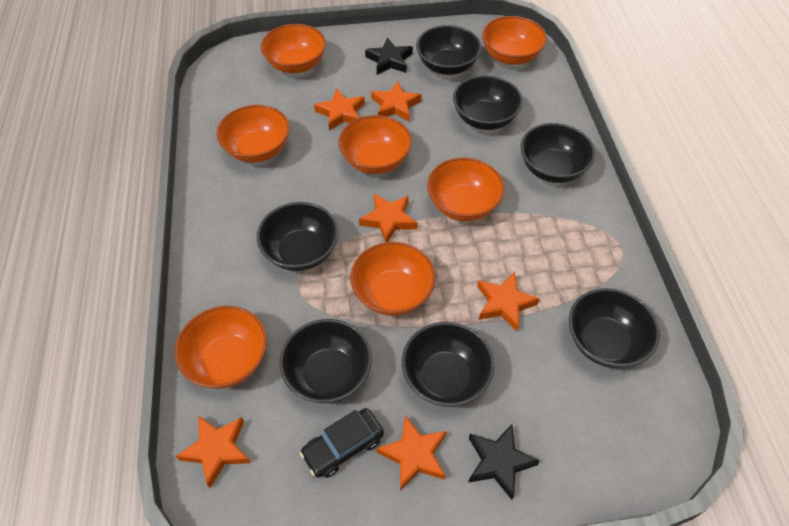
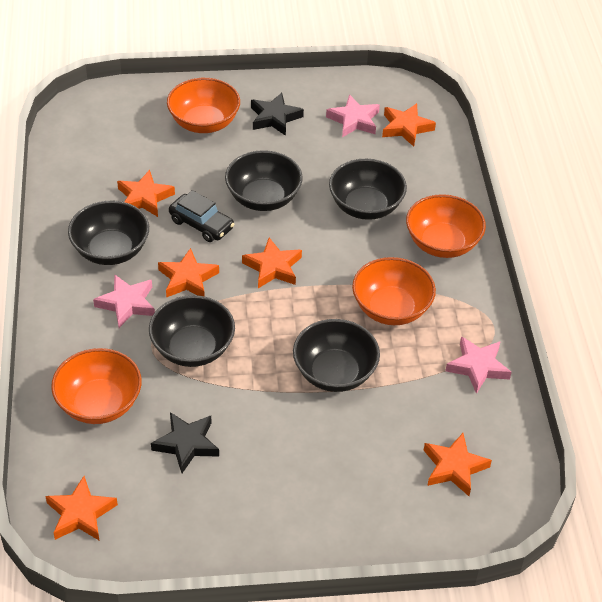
black bowl: [257,202,339,271] [279,319,372,404] [402,322,495,407] [416,25,482,75] [453,75,523,130] [520,123,596,183] [569,288,660,368] = 7 -> [68,201,149,265] [149,295,235,367] [225,150,303,211] [293,319,380,392] [329,159,407,220] = 5
orange bowl: [175,306,267,388] [217,105,290,163] [261,24,326,73] [339,115,412,174] [350,242,436,316] [427,157,505,221] [482,16,547,65] = 7 -> [51,348,142,424] [167,78,240,133] [352,257,436,325] [406,194,486,258] = 4
pink star: none = 0 -> [93,275,155,328] [326,94,380,137] [446,336,512,394] = 3

